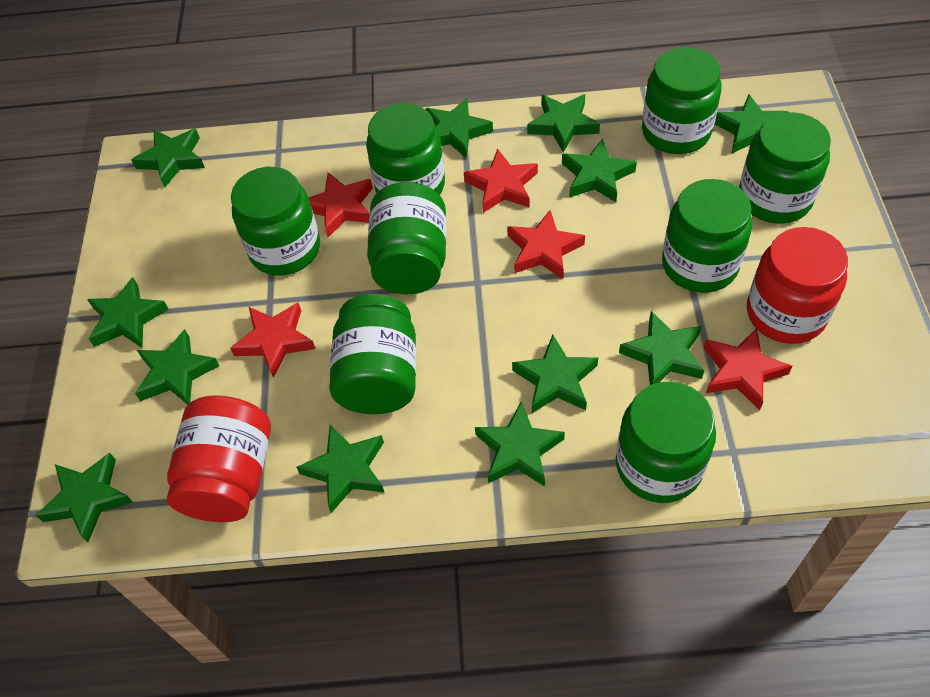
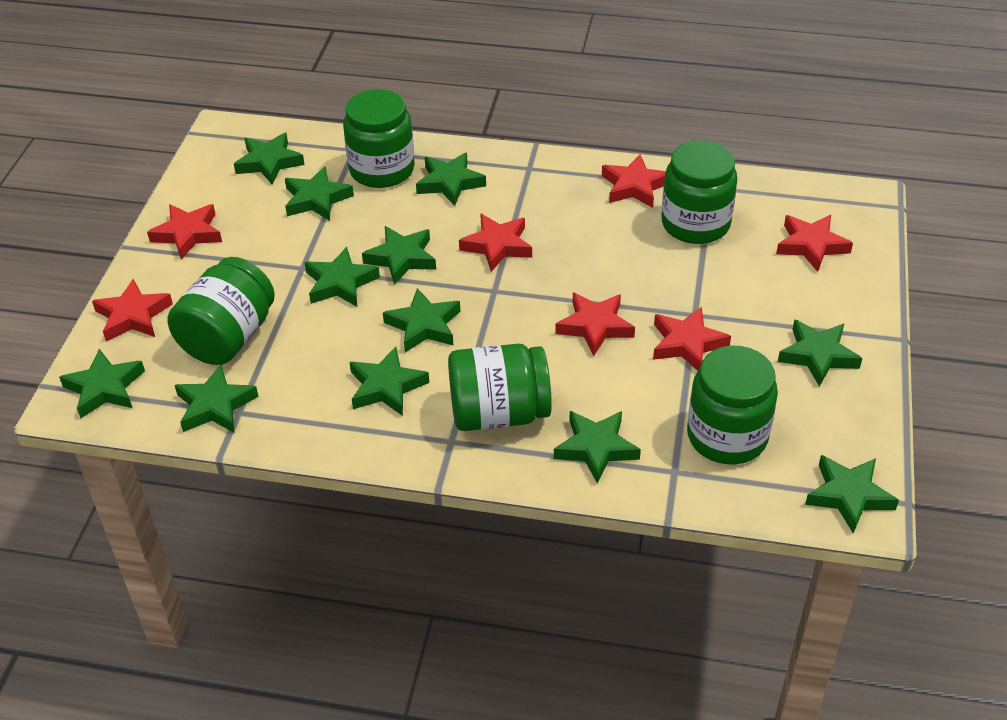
green jar: [231,167,320,275] [329,294,416,414] [366,103,445,195] [367,182,446,294] [616,381,716,503] [642,47,722,154] [662,179,752,293] [739,112,831,224] = 8 -> [167,257,275,365] [343,89,415,188] [448,344,552,431] [661,141,737,244] [687,346,778,464] = 5
red jar: [167,395,271,522] [747,227,848,344] = 2 -> none = 0
red star: [230,303,315,378] [308,172,373,237] [464,149,538,213] [507,210,585,279] [704,328,792,410] = 5 -> [92,279,173,342] [147,204,222,260] [459,214,532,271] [555,292,635,356] [602,155,666,208] [653,307,731,371] [776,215,853,272] = 7

